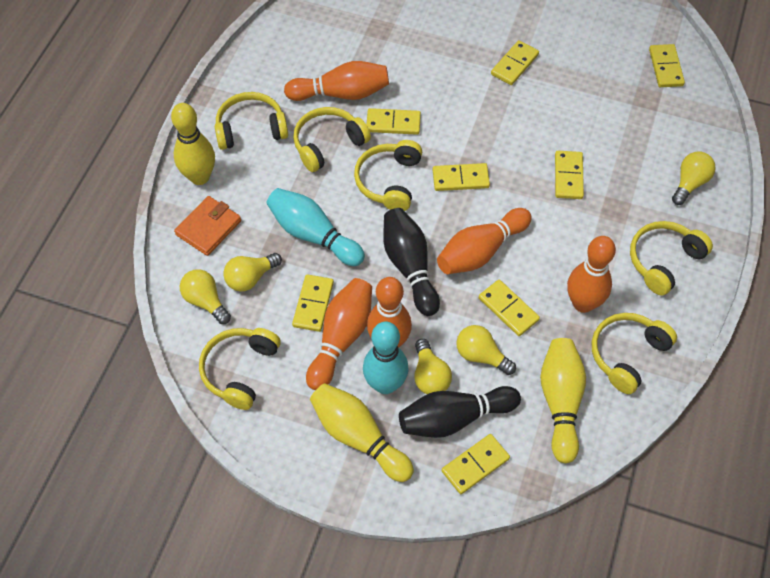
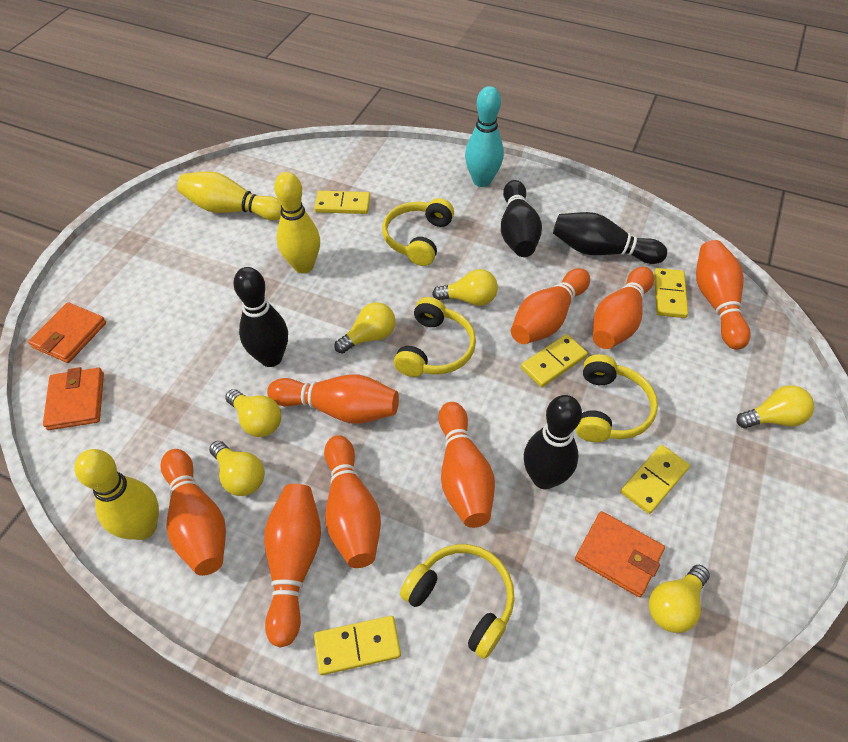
black bowling pin: [383,208,440,316] [399,386,521,438] = 2 -> [233,267,288,367] [501,180,542,257] [524,395,582,489] [553,212,667,264] = 4
orange bowling pin: [284,61,389,101] [306,278,372,390] [367,277,412,347] [437,208,532,274] [567,236,616,313] = 5 -> [160,449,226,576] [264,484,321,647] [267,374,399,424] [324,435,381,568] [438,402,495,528] [511,268,590,344] [593,267,654,349] [696,240,751,350] = 8
orange wallet: [174,196,241,256] = 1 -> [28,302,106,363] [43,367,104,430] [575,511,665,597] = 3
turquoise bowling pin: [266,188,365,266] [363,322,408,394] = 2 -> [465,86,504,187] = 1
yellow domino: [292,274,334,332] [366,108,421,135] [433,163,490,191] [442,434,510,494] [479,280,540,336] [491,40,539,85] [555,151,584,199] [649,44,685,87] = 8 -> [314,191,370,214] [314,616,401,675] [521,334,588,387] [621,445,690,514] [654,268,688,318] = 5
yellow headphones: [199,328,281,410] [215,92,288,150] [293,107,371,172] [354,140,422,211] [592,313,677,394] [630,221,713,295] = 6 -> [382,198,454,266] [394,297,476,377] [400,544,515,659] [576,354,658,442] = 4
yellow light bulb: [180,269,231,324] [223,253,282,292] [414,339,452,394] [456,325,516,375] [672,152,716,205] = 5 -> [209,441,264,496] [225,389,281,437] [334,302,396,354] [432,269,498,306] [649,565,710,633] [736,385,814,428] = 6

